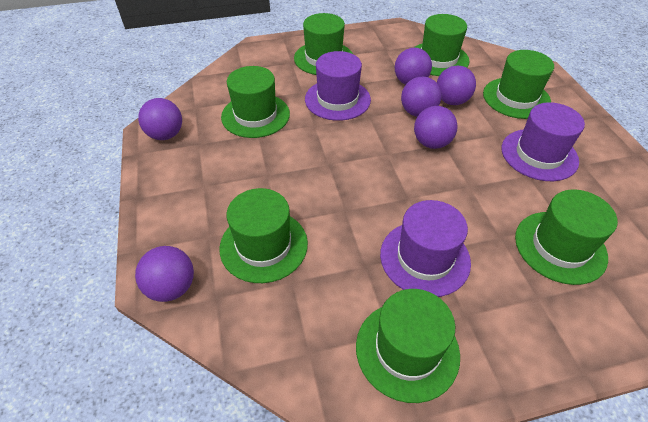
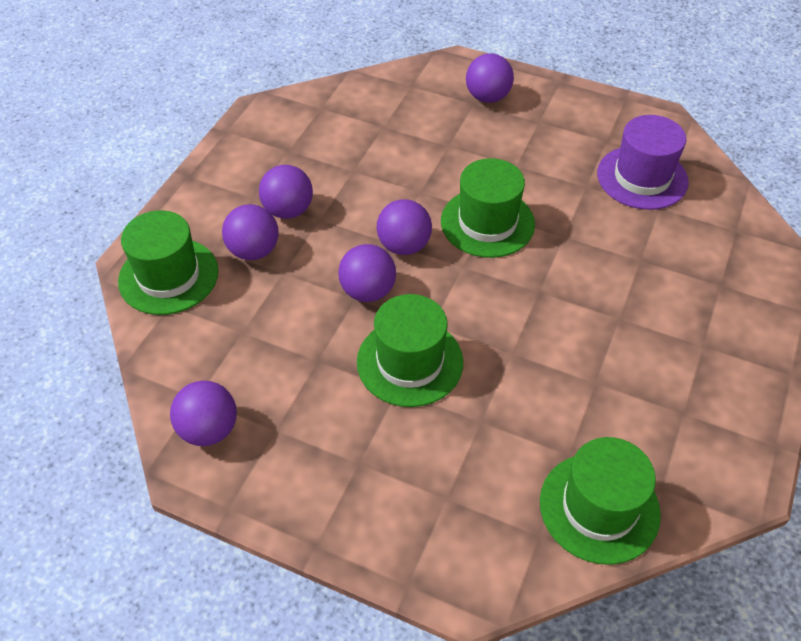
green hat: [220,188,308,283] [221,66,290,138] [294,13,353,75] [356,289,460,403] [414,14,469,76] [483,50,554,119] [515,189,618,285] = 7 -> [118,210,219,315] [357,294,463,407] [441,158,535,258] [540,437,661,565] = 4
purple hat: [305,51,371,121] [380,200,471,297] [502,102,585,181] = 3 -> [597,115,689,210] = 1

